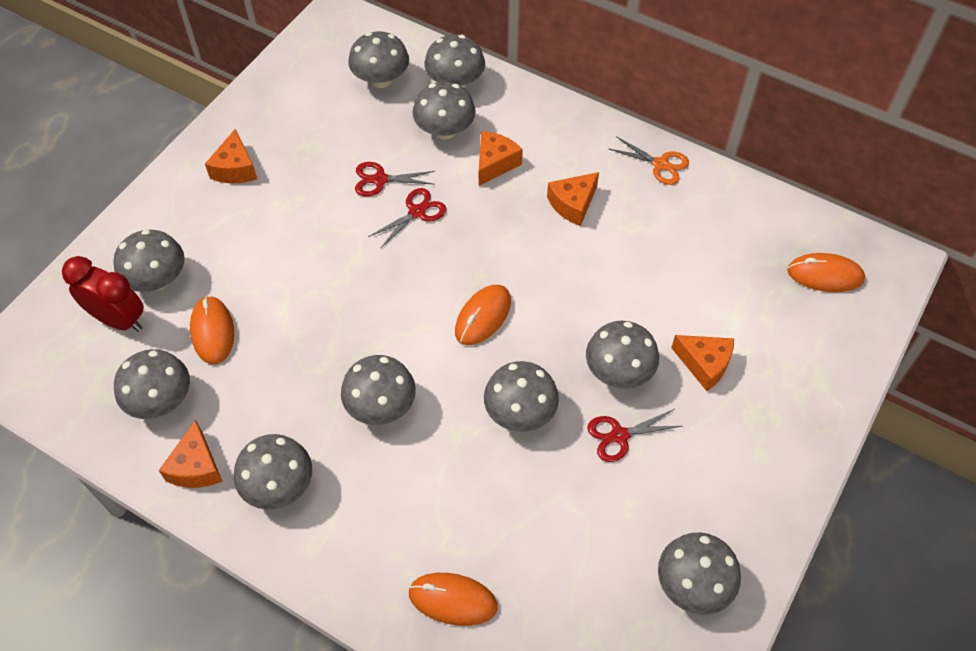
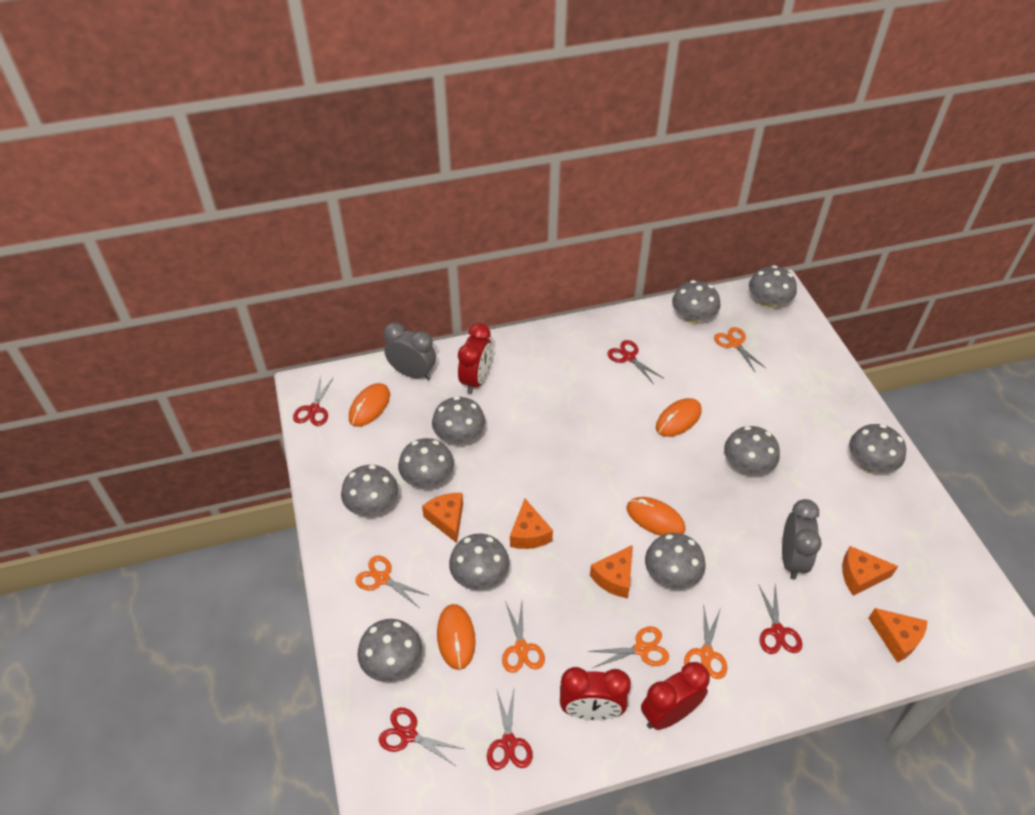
grey clock: none = 0 -> [384,322,436,380] [782,499,822,580] = 2
orange scissors: [608,136,689,185] = 1 -> [355,555,428,607] [502,601,545,673] [587,626,669,668] [684,608,727,679] [714,327,767,373] = 5
red clock: [62,256,144,332] = 1 -> [458,323,492,394] [560,667,631,720] [641,662,710,730] = 3
red scissors: [355,162,435,196] [368,188,446,249] [587,409,682,462] = 3 -> [293,375,334,426] [379,708,464,766] [487,688,533,770] [607,340,663,384] [758,584,802,654] = 5

